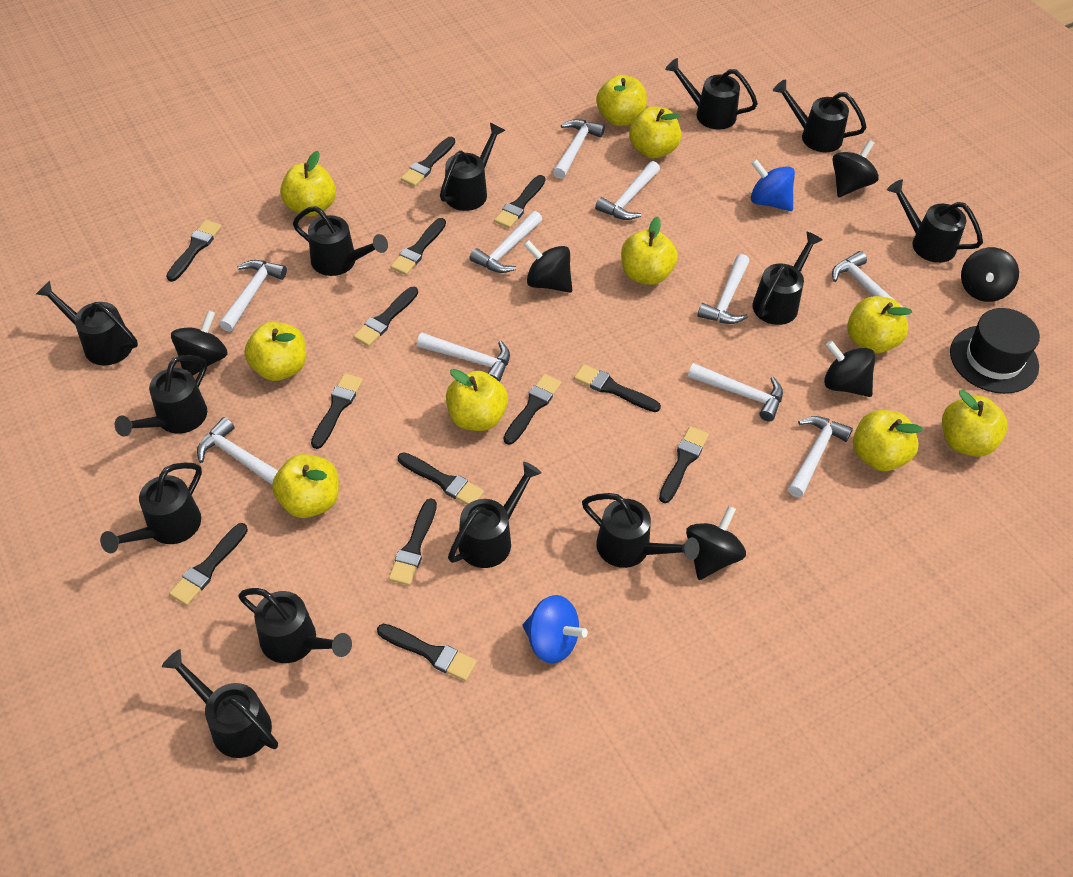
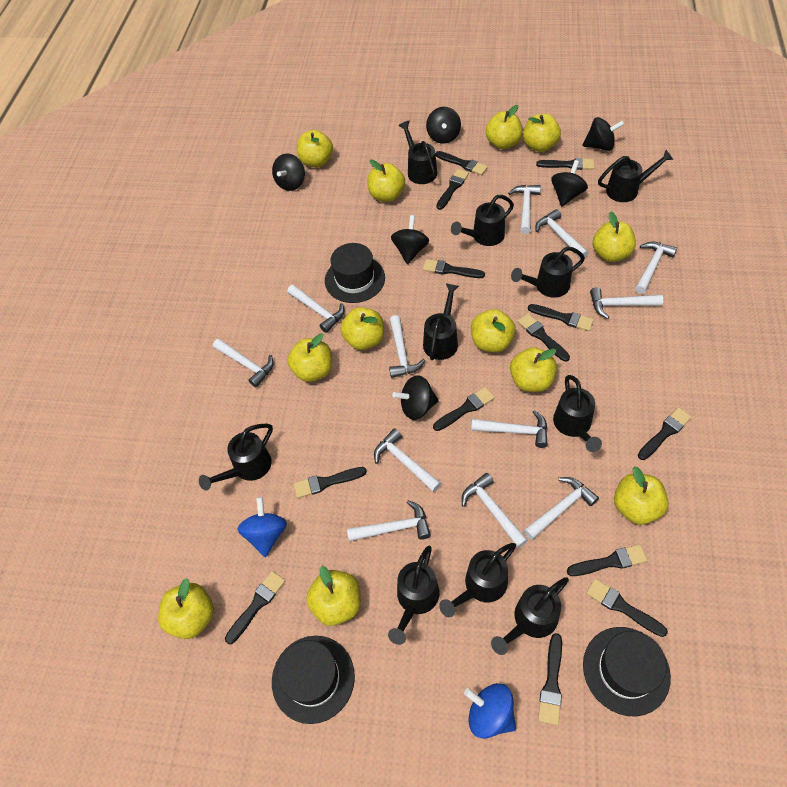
black hat: [950,308,1040,394] = 1 -> [272,636,355,724] [325,243,385,303] [583,627,671,717] = 3
black watering can: [36,281,138,365] [100,462,202,553] [115,355,207,437] [162,649,278,758] [238,588,352,663] [293,206,388,276] [440,123,505,211] [448,462,541,568] [582,493,700,568] [665,58,758,130] [752,231,823,325] [773,79,867,153] [887,180,983,263] = 13 -> [199,424,273,491] [388,546,439,645] [398,121,437,184] [423,283,459,360] [439,543,516,617] [451,195,514,246] [491,577,569,655] [511,247,585,298] [553,375,602,452] [598,150,674,202] = 10
white hammer: [197,417,278,485] [219,260,287,332] [417,333,510,382] [469,211,542,273] [553,119,605,179] [595,161,660,220] [688,363,783,421] [697,254,750,324] [788,416,853,497] [832,251,908,317] = 10 -> [213,339,274,387] [287,285,344,333] [347,500,431,541] [374,428,441,492] [389,315,425,378] [462,473,528,548] [471,410,548,448] [508,185,541,234] [524,477,599,540] [535,209,588,259] [590,287,663,319] [635,242,677,294] = 12
yellow apple: [244,322,306,381] [272,454,339,518] [280,151,336,217] [446,369,508,431] [596,75,647,126] [621,216,678,285] [629,106,681,159] [847,296,912,353] [853,410,923,471] [942,390,1008,457] = 10 -> [158,578,214,639] [287,334,332,382] [297,130,333,167] [306,566,361,626] [340,307,384,350] [367,160,405,202] [471,309,516,352] [485,105,522,149] [510,347,557,392] [523,114,561,152] [593,211,636,262] [614,466,669,525] = 12

